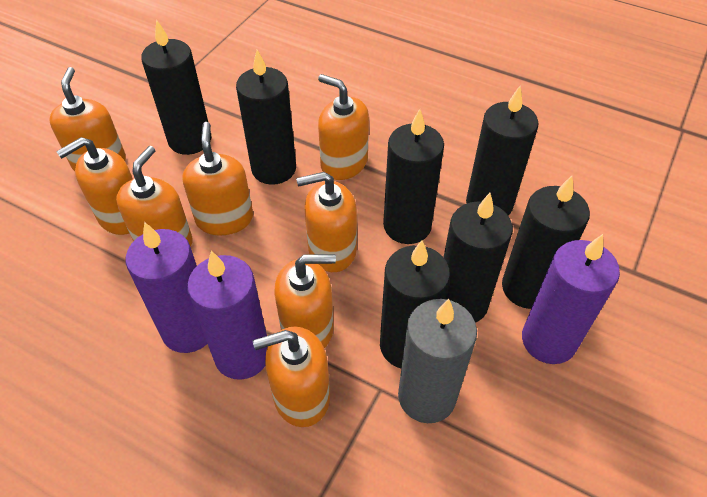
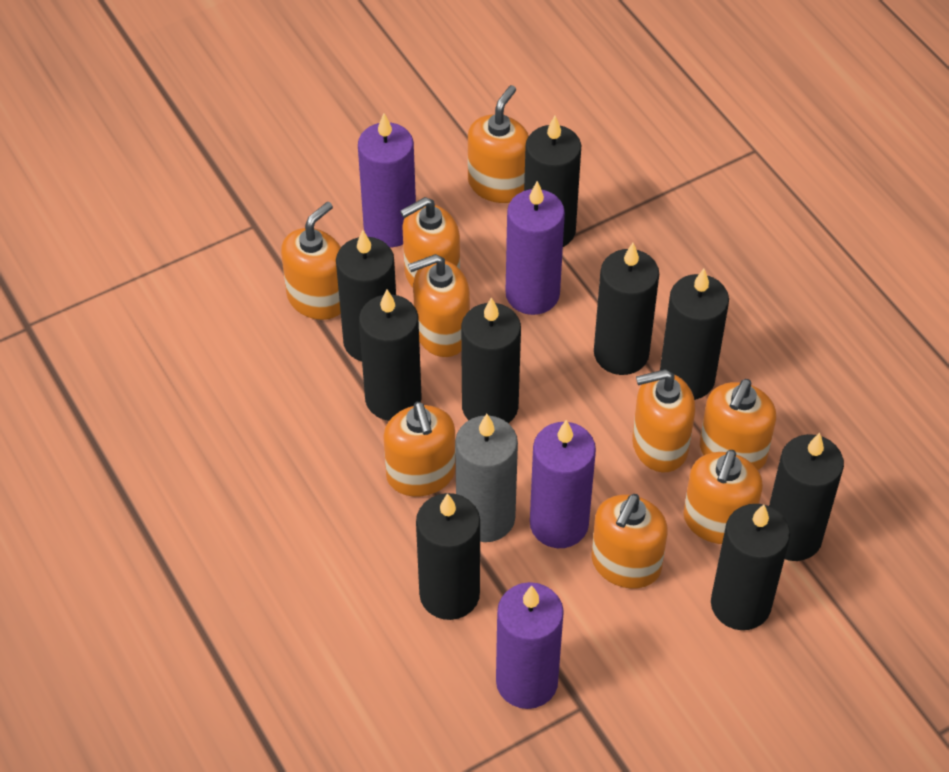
black candle: [141,19,211,155] [236,50,296,185] [380,240,450,368] [383,109,444,244] [444,193,513,323] [466,86,539,215] [502,176,590,309] = 7 -> [336,230,396,362] [359,290,421,421] [416,493,480,620] [461,297,521,423] [524,116,581,247] [594,243,659,375] [660,269,729,400] [711,504,790,630] [769,433,844,561] = 9
orange soap dispenser: [50,67,126,171] [56,137,133,235] [116,146,193,247] [182,122,253,236] [253,326,330,427] [274,254,336,348] [296,172,357,272] [318,74,369,180] = 8 -> [281,202,341,320] [383,402,456,497] [400,197,460,287] [408,254,470,357] [468,85,529,203] [592,494,668,588] [632,369,695,472] [683,450,763,544] [700,379,776,470] = 9
purple candle: [126,222,207,353] [187,251,267,380] [522,234,620,364] = 3 -> [358,113,416,247] [496,582,564,709] [506,181,565,315] [530,420,596,548] = 4

